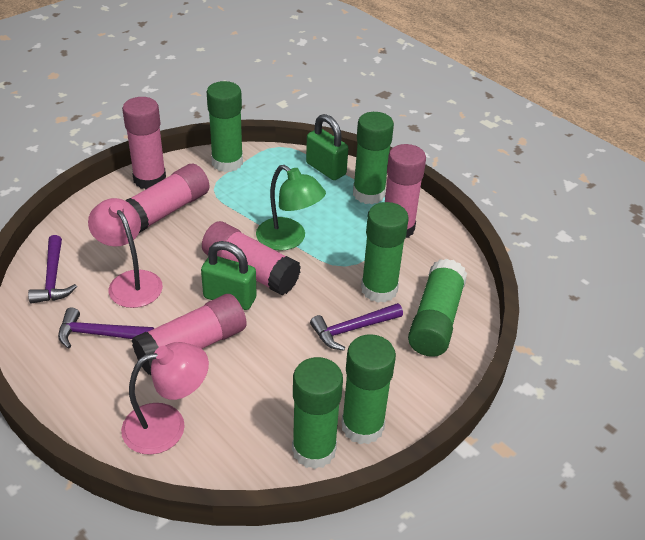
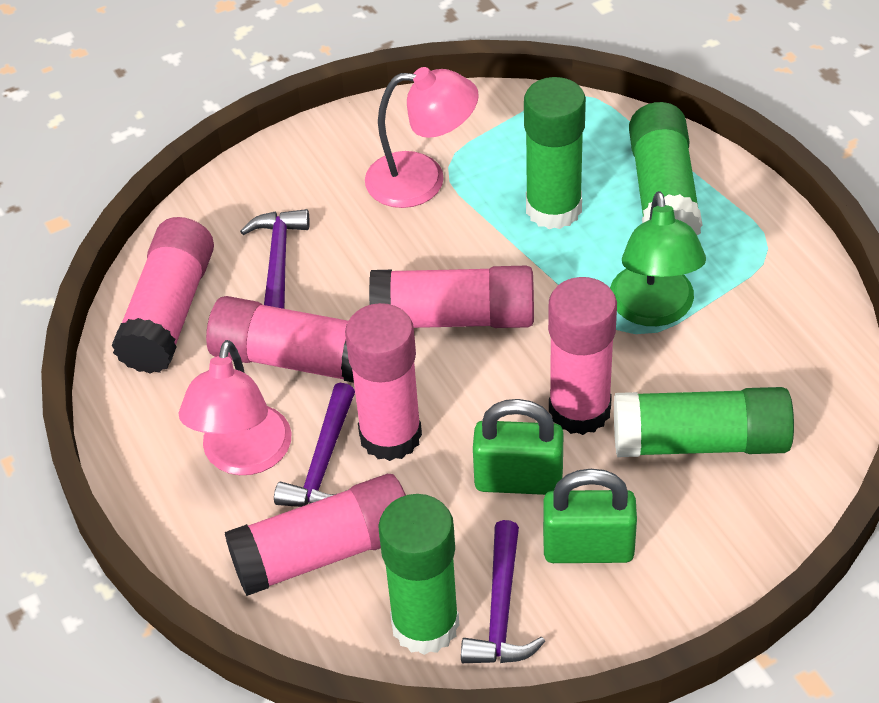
green glue stick: [207,81,243,172] [292,357,343,469] [341,334,396,444] [353,112,394,204] [361,202,409,303] [408,258,467,357] = 6 -> [378,494,459,655] [524,77,586,229] [614,387,794,457] [629,102,702,235] = 4
pink glue stick: [122,97,166,189] [125,164,210,233] [132,294,247,375] [202,221,301,295] [385,144,426,238] = 5 -> [111,217,214,374] [206,296,354,383] [225,474,406,596] [345,303,422,461] [369,266,534,328] [548,277,617,435] = 6

